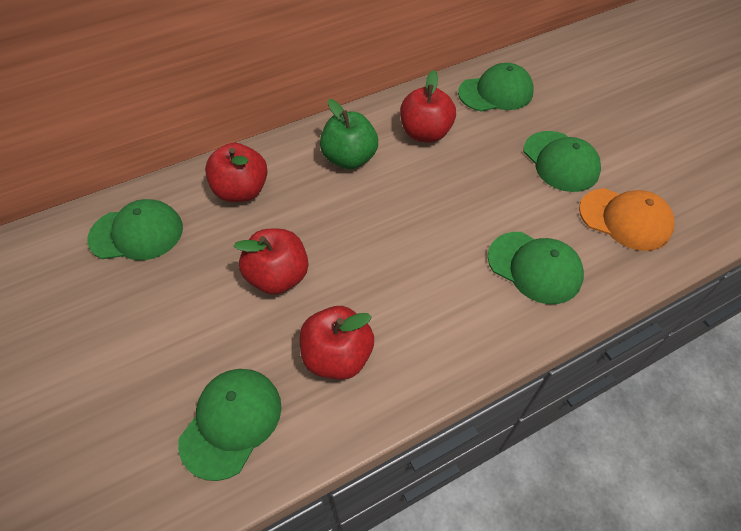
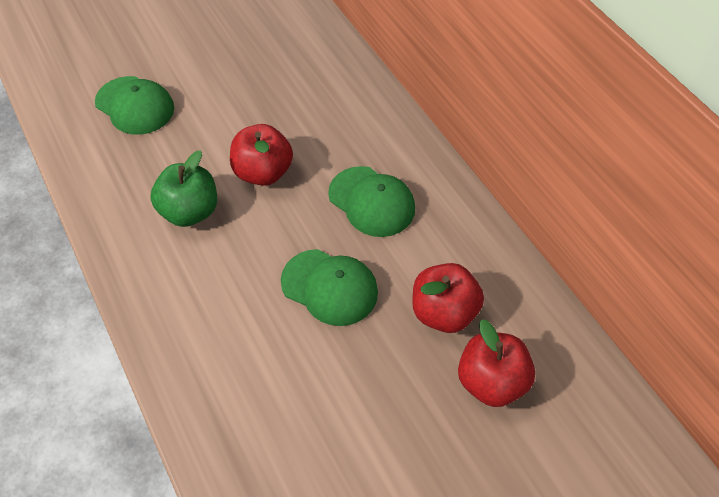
green cap: [87,199,183,260] [178,369,282,481] [458,63,534,112] [488,232,584,304] [524,131,601,192] = 5 -> [95,76,174,135] [281,249,378,326] [328,166,415,237] = 3
orange cap: [579,188,675,251] = 1 -> none = 0
red apple: [205,143,268,202] [234,228,308,295] [300,306,374,380] [400,70,456,143] = 4 -> [230,124,293,186] [412,263,484,333] [458,319,535,407] = 3

